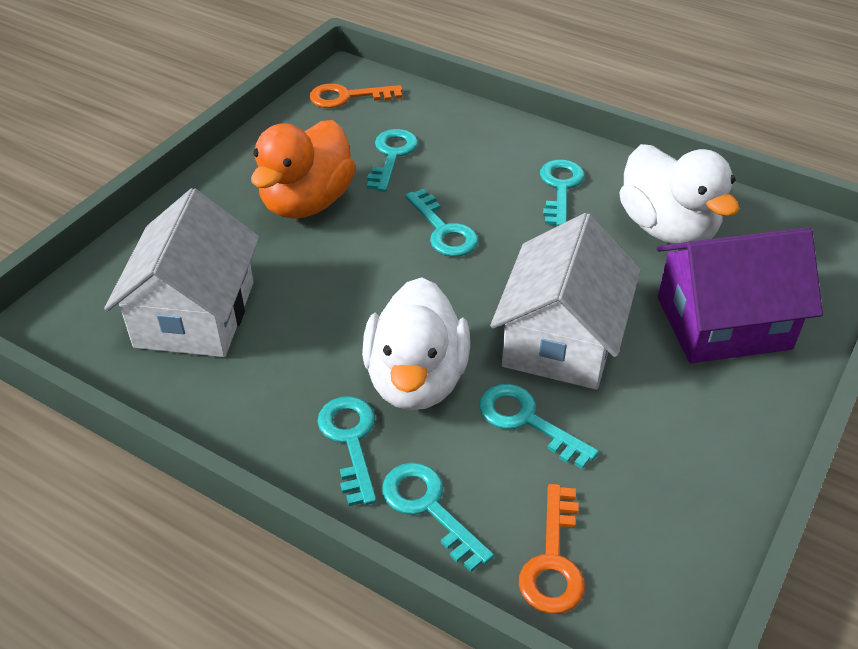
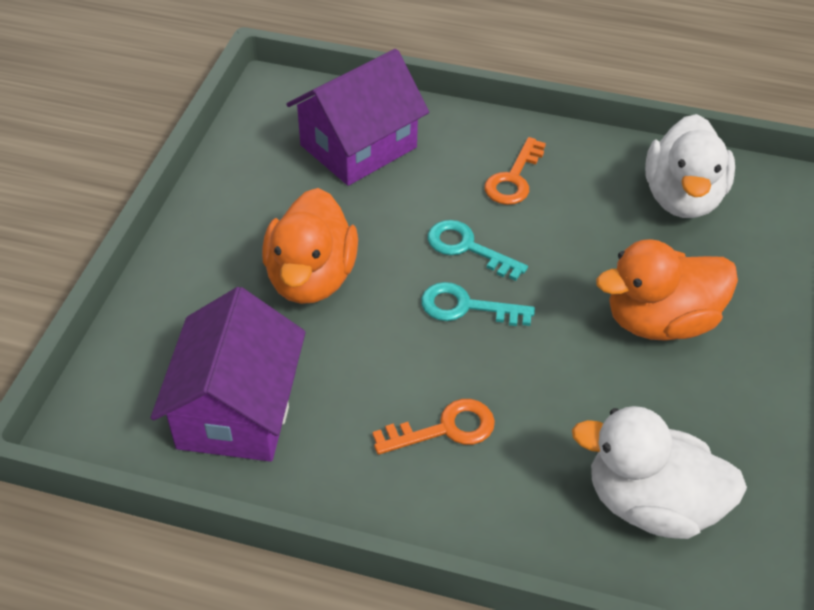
orange duck: [251,120,356,219] = 1 -> [262,188,358,304] [596,239,738,341] = 2
purple house: [657,227,823,363] = 1 -> [151,287,306,462] [287,49,429,186] = 2
turquoise key: [317,396,376,506] [367,129,418,192] [382,463,494,572] [405,189,478,257] [479,384,599,469] [540,159,585,226] = 6 -> [421,282,535,326] [428,220,528,281] = 2
white house: [104,188,260,357] [490,213,641,390] = 2 -> none = 0

